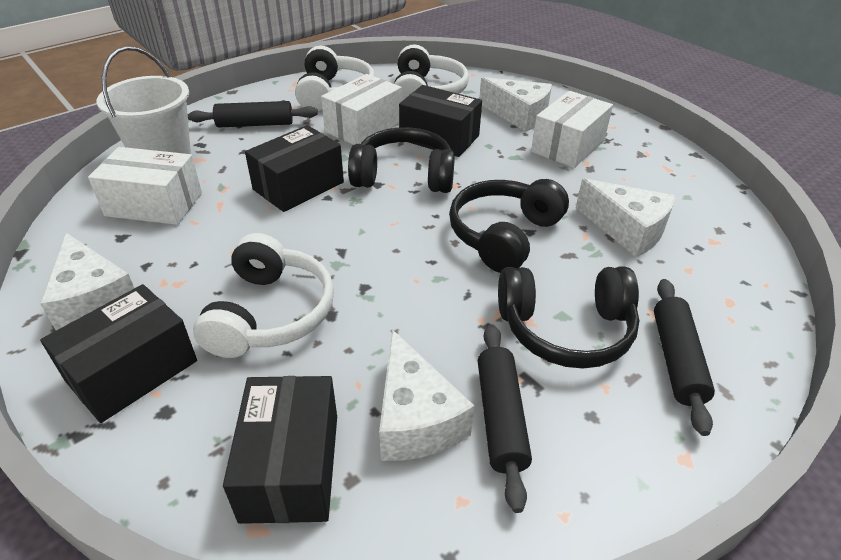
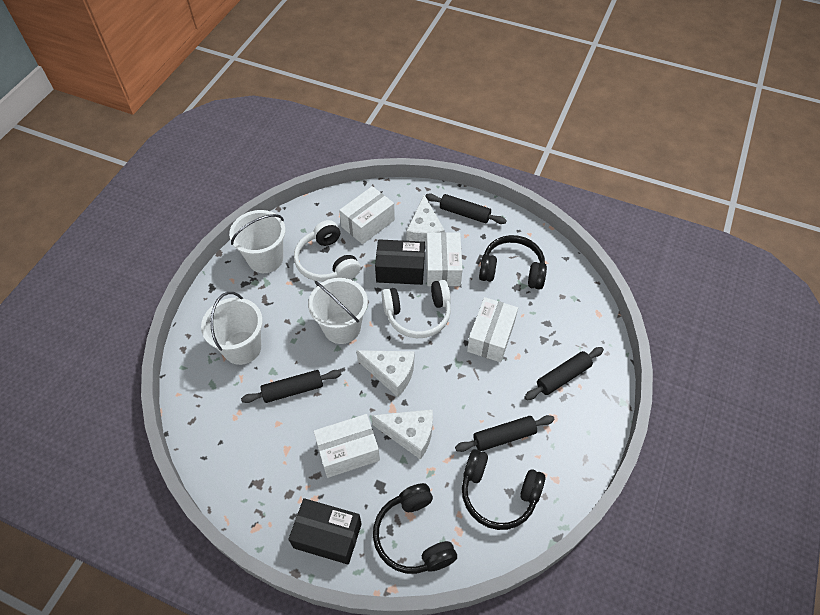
black box: [40,284,197,423] [223,376,337,524] [245,125,344,212] [399,85,482,157] = 4 -> [288,498,362,565] [375,239,425,285] = 2
black rolling pin: [188,101,318,127] [478,324,532,513] [654,279,715,436] = 3 -> [241,370,342,403] [425,193,507,224] [455,415,555,452] [524,347,604,400] = 4
white box: [88,147,202,225] [321,74,402,145] [531,91,613,168] = 3 -> [314,414,380,478] [339,186,395,244] [426,232,462,286] [467,297,518,362] = 4
white bucket: [97,46,191,154] = 1 -> [201,292,263,365] [229,210,286,273] [308,278,368,344] = 3
white cheese: [40,233,134,330] [379,329,474,461] [479,77,552,132] [576,178,675,257] = 4 -> [356,350,414,397] [372,409,433,460] [407,195,445,246] = 3
white headphones: [193,233,334,358] [295,46,375,111] [394,44,469,101] = 3 -> [294,220,361,282] [382,280,451,338] = 2

